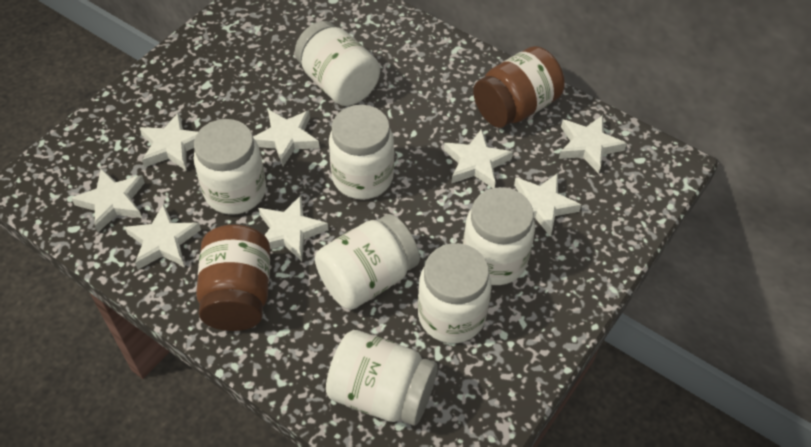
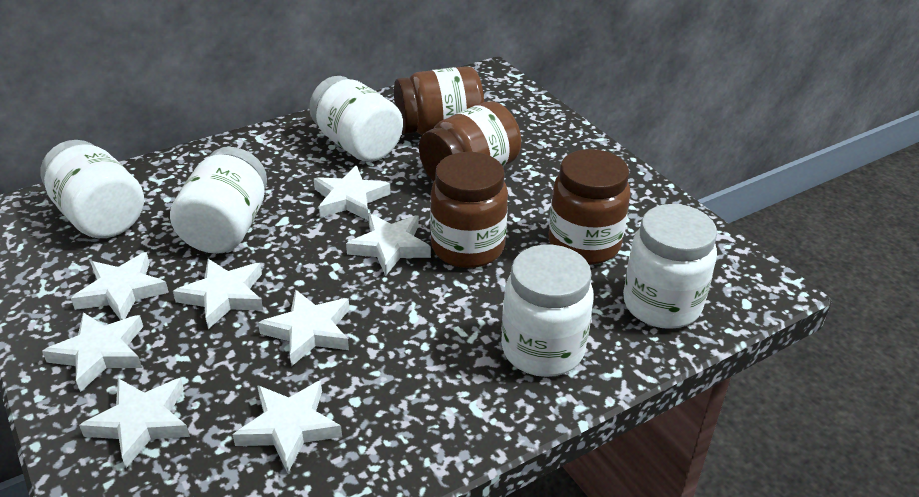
brown jar: [196,225,270,331] [473,46,565,128] = 2 -> [394,66,484,135] [419,101,521,181] [430,152,508,268] [549,149,631,265] = 4
white jar: [194,119,266,214] [295,21,380,106] [315,214,420,310] [326,330,438,426] [329,105,394,200] [418,243,491,343] [463,187,535,285] = 7 -> [41,140,144,238] [170,147,267,254] [309,76,403,162] [501,245,593,377] [623,204,717,329] = 5

